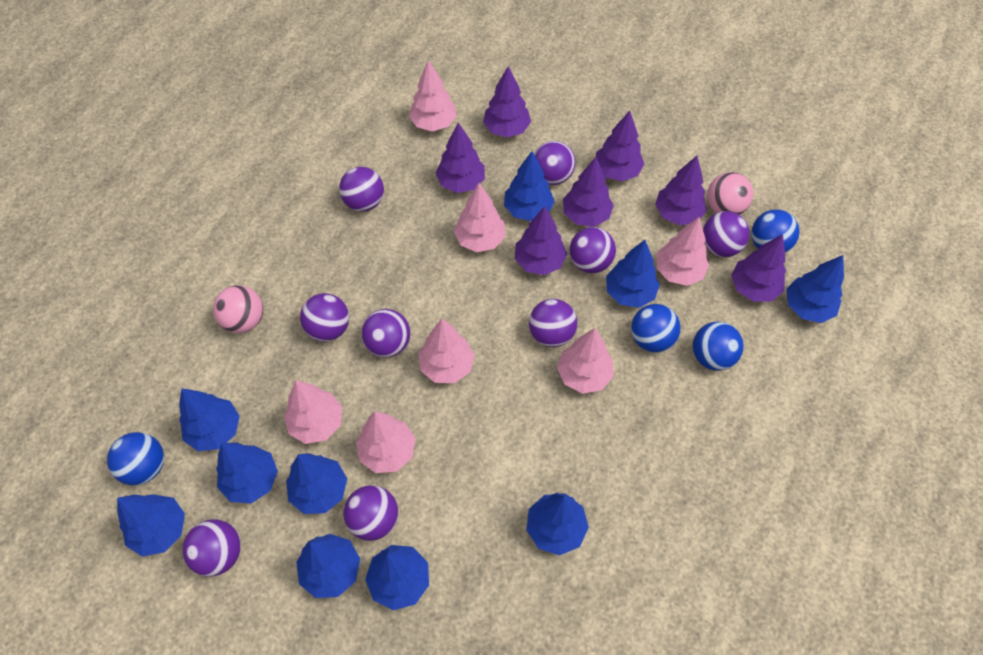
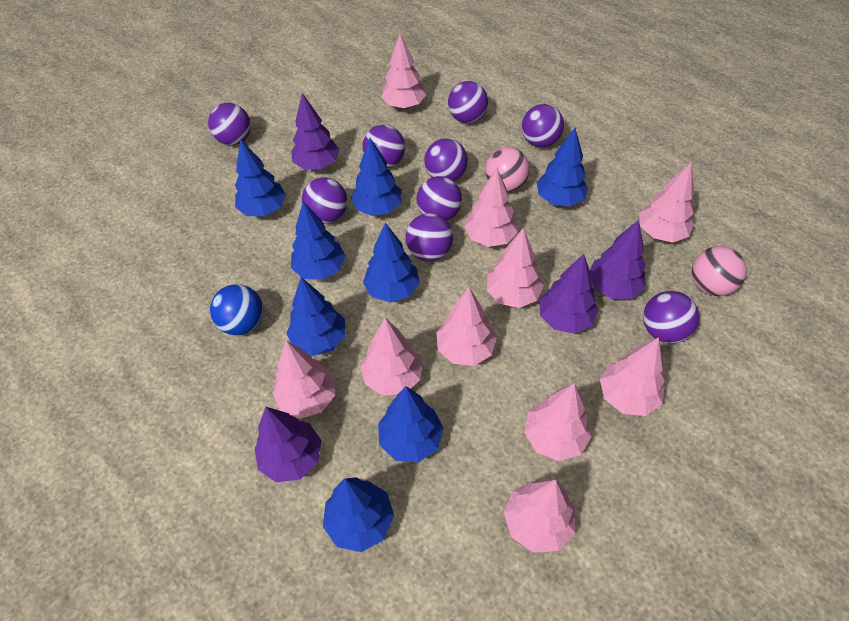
blue ball: [107,432,164,485] [631,304,681,352] [693,322,744,371] [751,209,800,253] = 4 -> [210,284,263,335] = 1
blue tree: [117,494,185,556] [179,388,240,451] [216,442,278,503] [286,453,347,514] [296,534,360,598] [365,545,429,610] [504,151,555,221] [526,493,589,555] [606,240,660,308] [786,255,844,323] = 10 -> [235,139,286,216] [287,277,346,356] [291,201,345,280] [323,477,394,552] [351,138,402,216] [363,223,420,303] [378,386,444,462] [537,128,588,206] = 8
pink tree: [284,380,342,444] [356,411,415,473] [409,60,457,131] [418,319,475,383] [454,183,506,252] [557,328,614,394] [657,217,709,286] = 7 -> [272,340,335,419] [361,318,422,396] [381,33,426,109] [436,287,497,366] [464,168,518,247] [487,228,544,308] [504,478,575,553] [524,383,592,461] [600,337,665,416] [639,163,694,243] = 10
purple tree: [435,122,485,193] [483,66,531,138] [515,206,567,275] [563,157,614,227] [596,111,644,181] [655,156,707,225] [731,234,786,301] = 7 -> [255,407,322,482] [291,93,340,170] [540,254,598,334] [590,220,646,299] = 4

